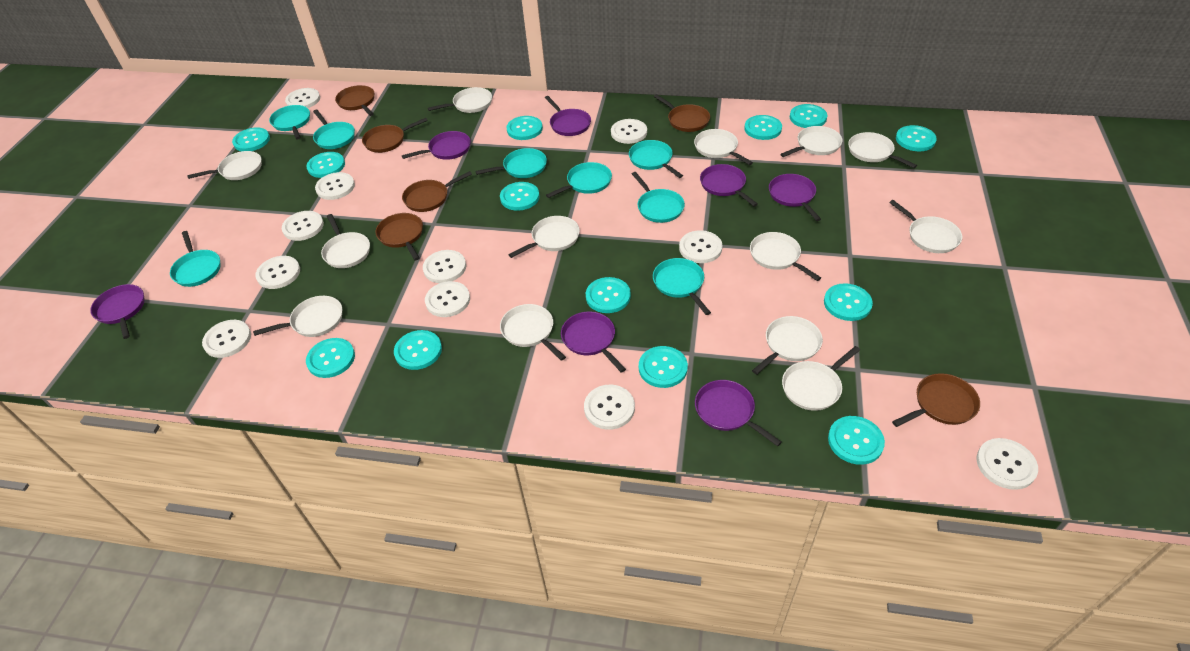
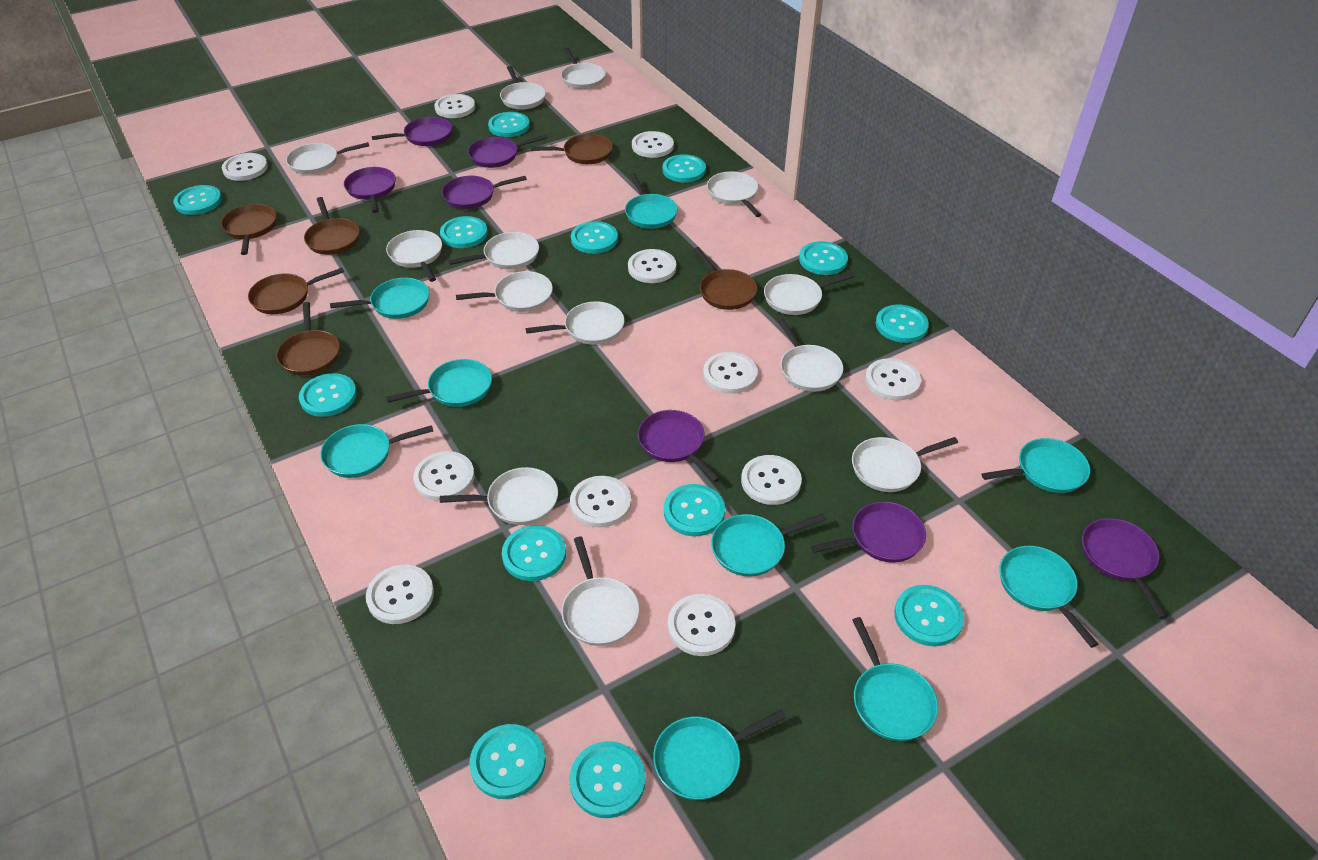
turquoise pan: [170,231,221,287] [269,105,310,139] [313,109,355,149] [475,148,547,178] [546,162,612,198] [629,140,683,178] [632,172,685,223] [653,258,711,315] = 8 -> [320,424,433,478] [330,278,429,319] [386,359,492,407] [625,173,678,229] [653,709,786,800] [711,513,826,577] [852,617,938,741] [982,438,1090,493] [999,546,1098,648] = 9

